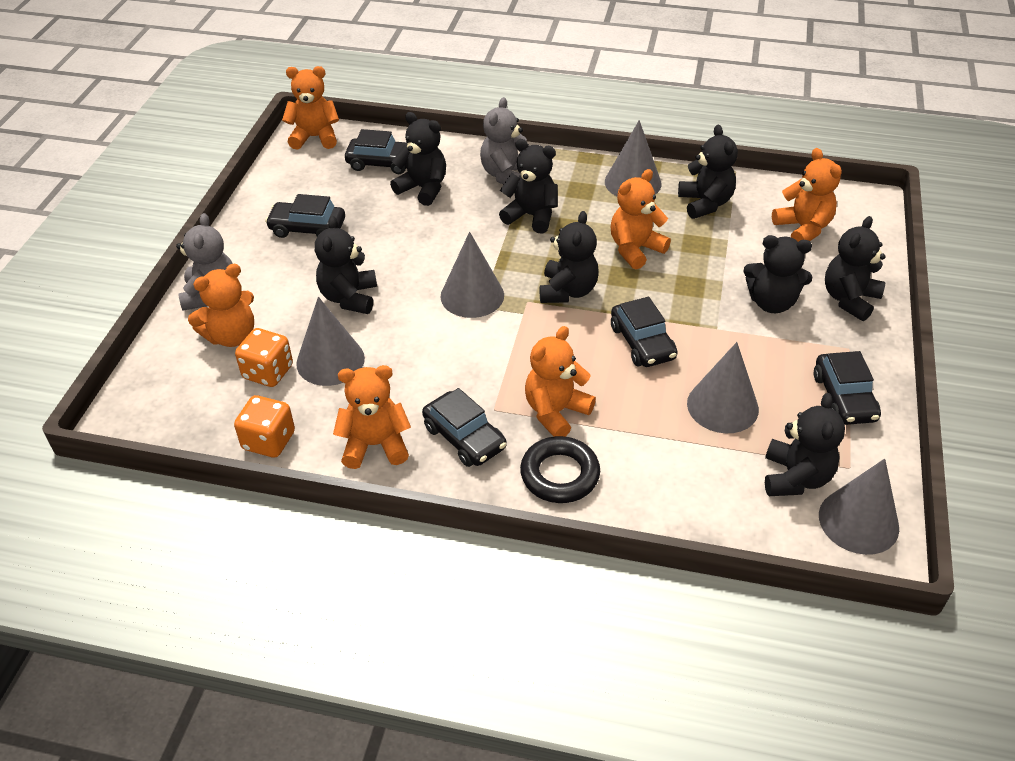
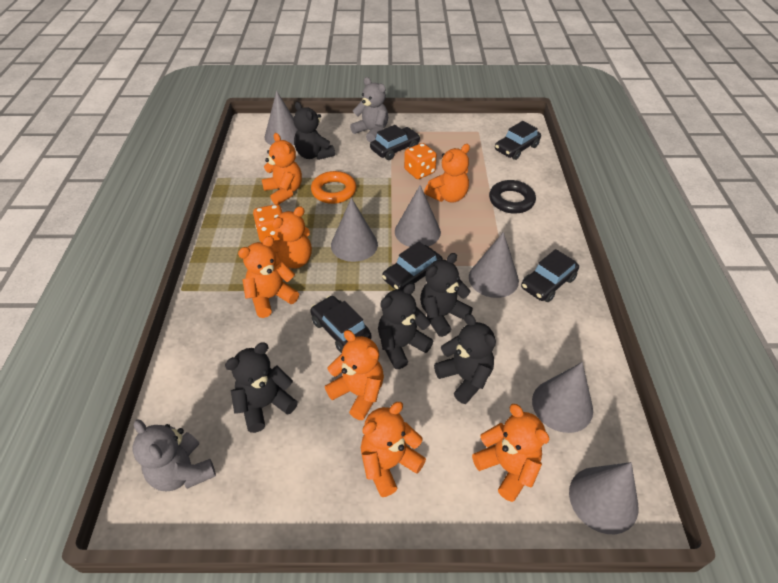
black teddy bear: [315,216,377,314] [390,112,446,206] [499,139,558,234] [540,211,599,303] [678,125,738,219] [743,235,813,313] [765,393,845,496] [825,216,886,321] = 8 -> [225,342,298,433] [294,102,335,160] [378,283,433,369] [420,253,473,337] [434,314,496,404] = 5
grey cone: [296,297,365,386] [440,232,504,318] [605,120,662,196] [687,342,759,433] [819,459,899,555] = 5 -> [265,91,298,145] [331,198,378,262] [395,185,441,247] [469,232,519,298] [532,362,593,433] [569,462,639,534] = 6
orange ring: none = 0 -> [311,171,356,204] = 1
orange teddy bear: [188,264,254,347] [282,66,339,150] [333,365,411,469] [525,326,596,437] [611,169,671,269] [772,148,842,242] = 6 -> [238,236,299,318] [261,133,302,205] [271,206,312,269] [325,330,384,420] [361,402,426,497] [424,144,470,203] [472,404,550,502] = 7

